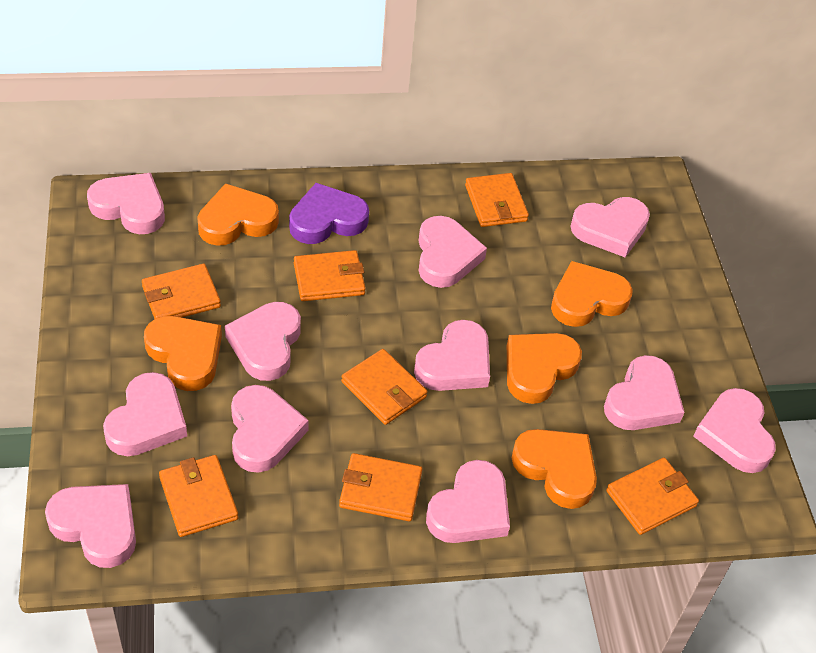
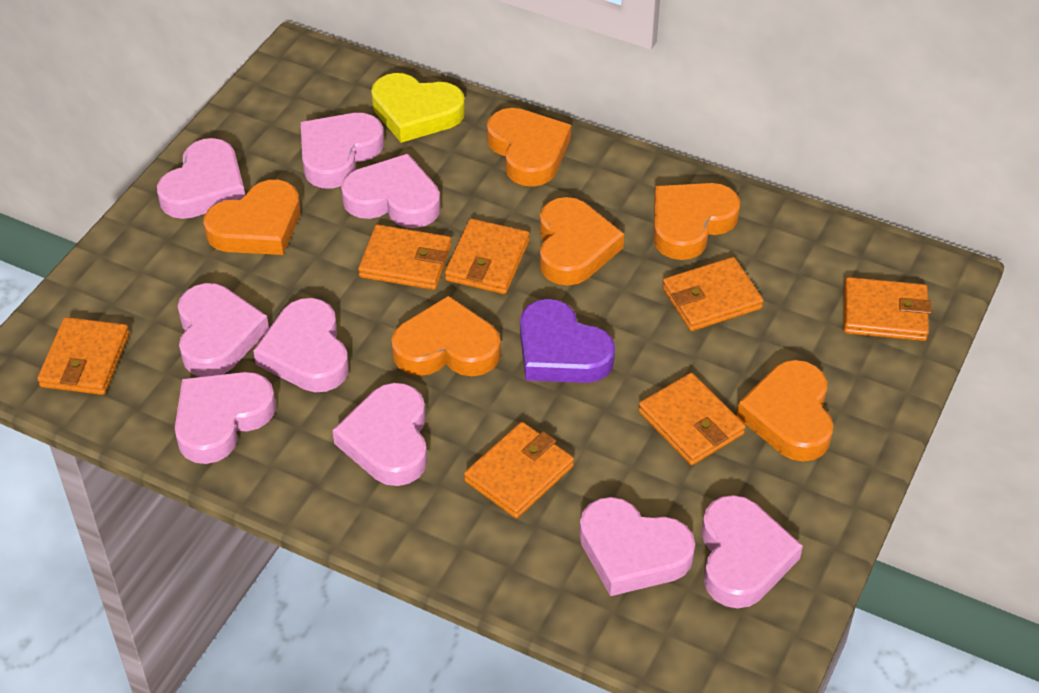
orange heart: [144,316,222,391] [197,183,279,246] [507,333,582,404] [512,429,597,509] [551,261,633,327] = 5 -> [203,180,300,255] [391,296,501,376] [487,108,571,187] [540,197,624,286] [654,183,740,260] [737,360,833,461] = 6
pink heart: [45,484,136,568] [87,173,165,234] [103,372,187,456] [225,302,301,381] [231,385,309,473] [414,320,490,391] [419,216,487,288] [426,460,510,543] [570,197,650,257] [604,355,685,430] [693,388,776,473] = 11 -> [157,138,245,219] [175,372,276,464] [178,283,269,377] [253,298,349,392] [301,113,384,189] [332,383,427,486] [341,154,440,228] [579,497,695,596] [702,495,803,608] = 9
yellow heart: none = 0 -> [371,73,465,143] = 1

